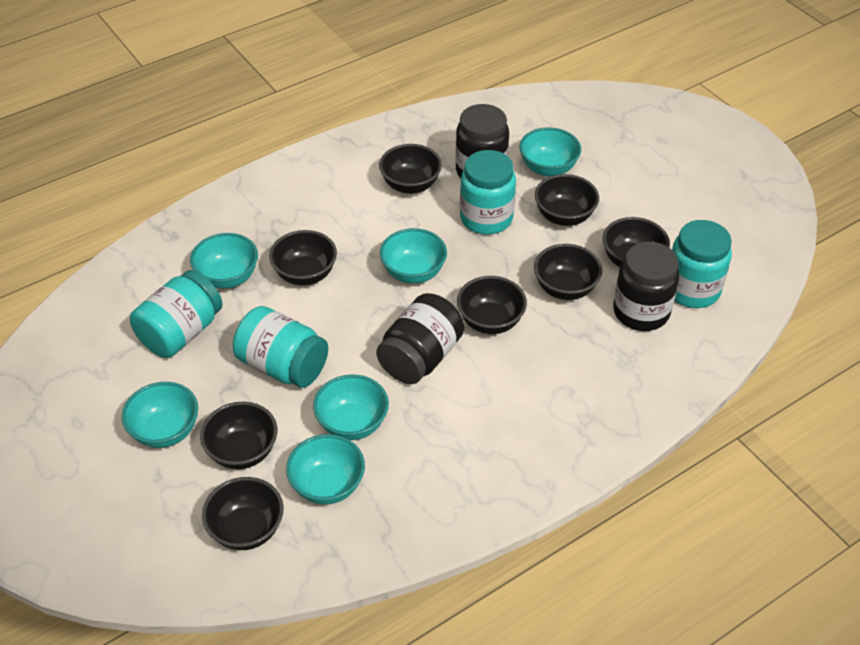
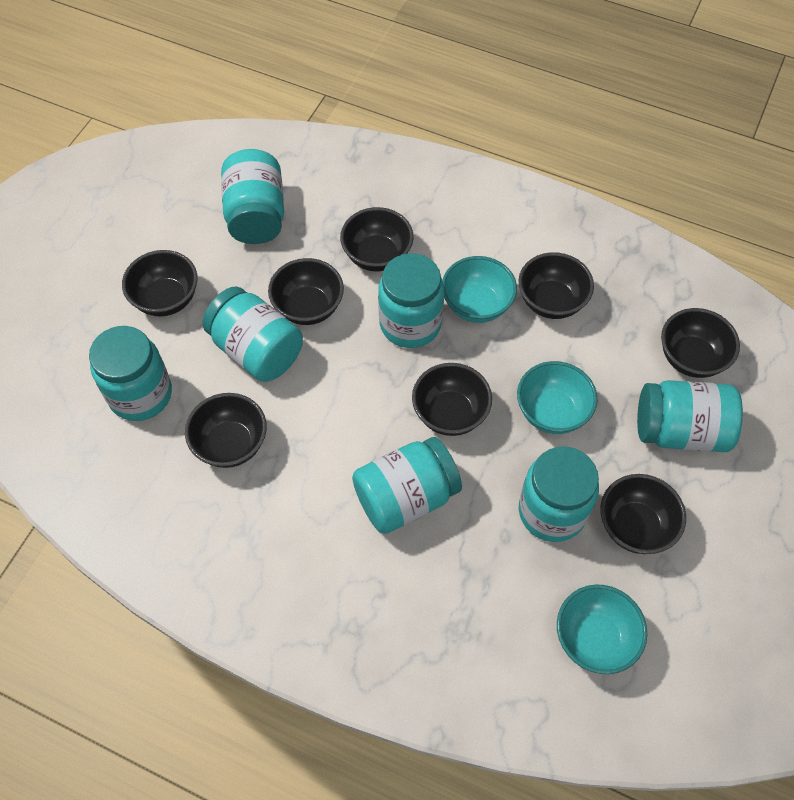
black jar: [376,293,464,384] [455,104,509,178] [613,242,679,331] = 3 -> none = 0
turquoise bowl: [122,382,198,448] [190,233,258,289] [286,434,365,505] [313,374,389,440] [380,228,447,284] [519,127,581,177] = 6 -> [442,256,517,323] [517,361,598,434] [557,584,647,674] = 3
turquoise jar: [130,270,222,358] [233,306,328,388] [460,150,516,235] [672,220,732,308] = 4 -> [89,326,172,421] [203,286,303,382] [221,149,284,244] [352,437,462,534] [378,253,444,348] [519,447,599,542] [637,380,743,452] = 7

